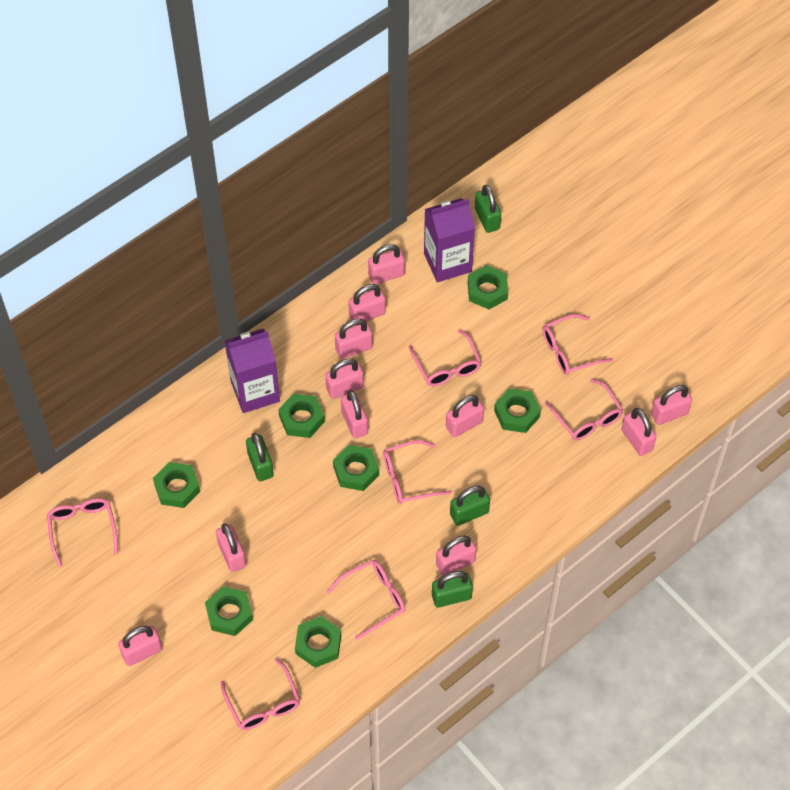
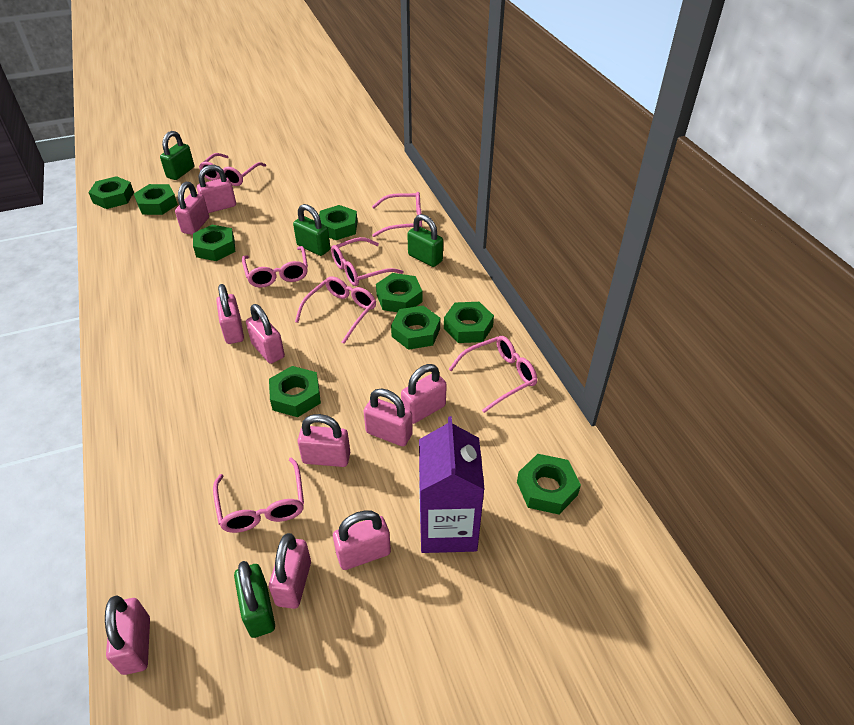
green nut: [153,462,201,508] [205,586,253,636] [278,394,325,438] [295,616,341,668] [333,445,379,491] [468,265,508,309] [494,388,541,433] = 7 -> [88,176,134,209] [134,184,178,215] [193,225,235,261] [269,366,321,417] [319,205,358,240] [376,273,423,312] [391,306,440,350] [444,302,494,343] [517,454,581,514] = 9
pink padlock: [118,626,163,666] [216,523,246,572] [325,359,364,399] [335,319,373,359] [341,390,368,439] [348,284,386,321] [368,244,405,284] [436,535,477,576] [446,395,484,437] [622,408,656,456] [651,385,692,425] = 11 -> [105,595,150,675] [175,182,209,235] [197,165,236,213] [216,284,244,344] [246,304,285,364] [269,533,311,609] [298,414,350,467] [333,510,391,570] [364,388,413,446] [401,364,447,424] = 10
purple carton: [224,329,280,413] [424,198,475,282] = 2 -> [419,416,484,553] = 1

